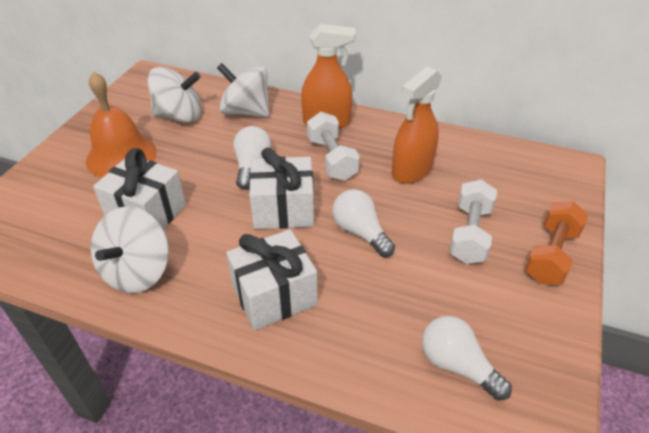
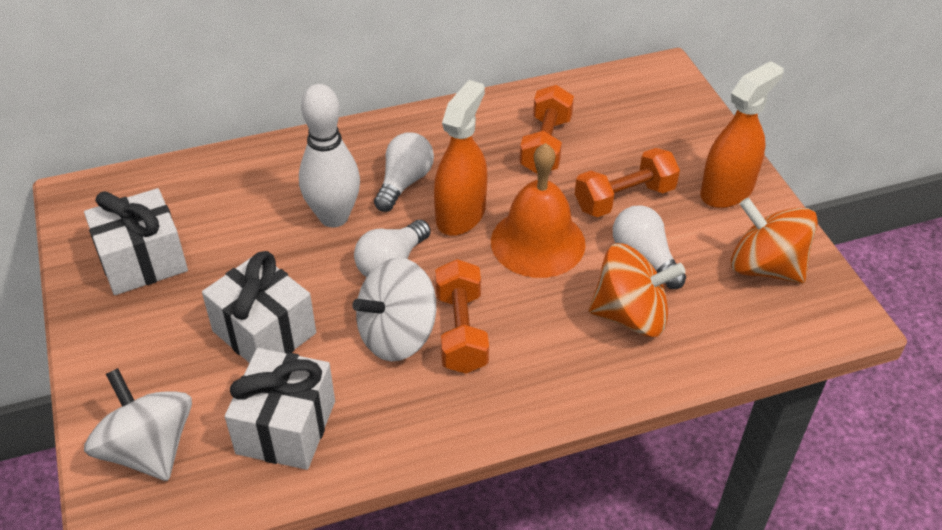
orange dumbbell: [525,201,589,285] = 1 -> [435,259,489,374] [519,85,574,174] [575,148,680,217] = 3
orange spinning top: none = 0 -> [589,243,686,337] [731,198,818,284] = 2
white bowling pin: none = 0 -> [299,84,360,228] = 1
white dumbbell: [307,112,360,181] [449,179,497,264] = 2 -> none = 0
white spinning top: [91,206,169,293] [147,67,201,123] [217,63,269,117] = 3 -> [84,368,192,481] [352,258,436,362] = 2

